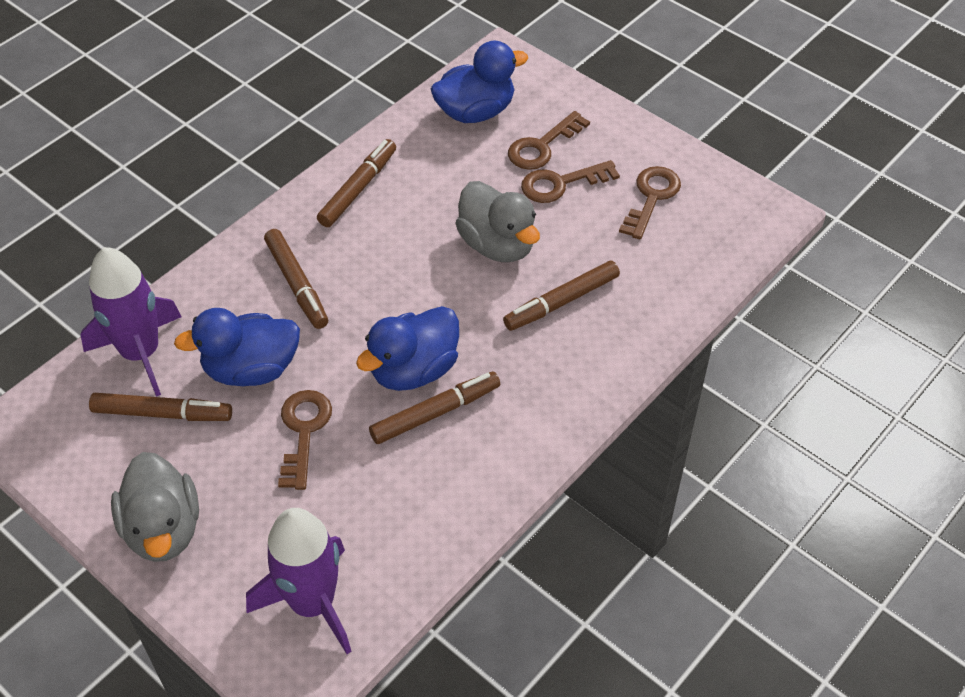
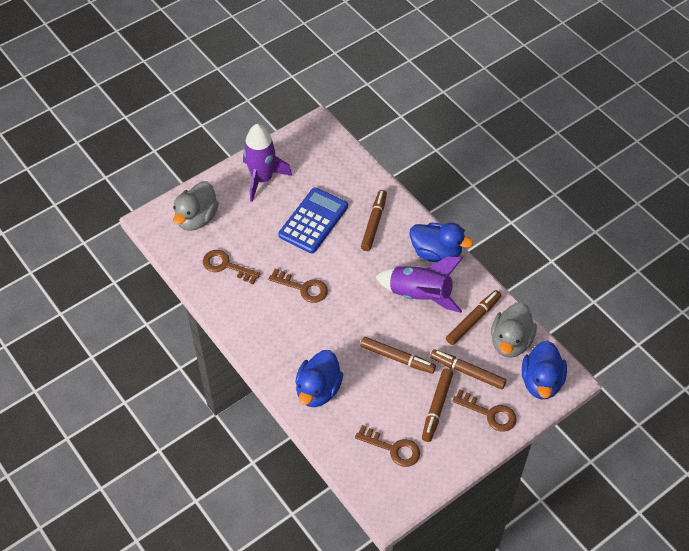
blue calculator: none = 0 -> [278,187,348,253] = 1

